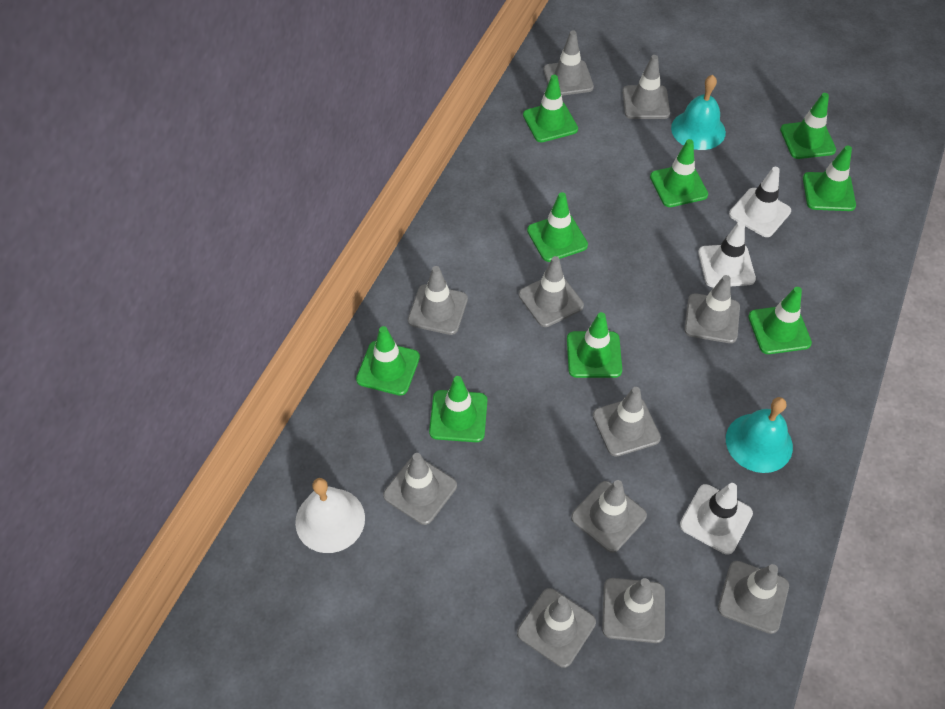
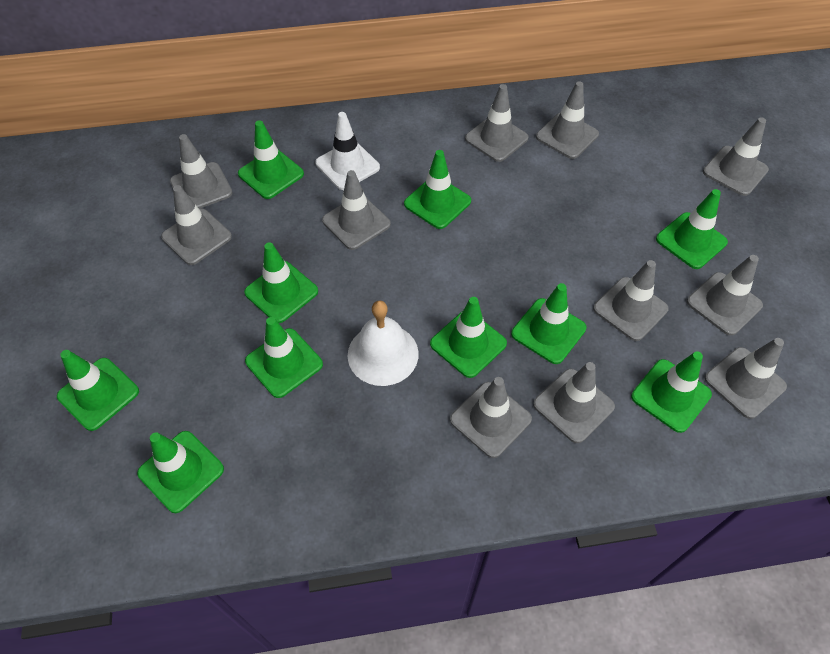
green traffic cone: [356,326,420,396] [429,376,487,442] [523,75,578,142] [527,192,588,262] [567,312,622,378] [650,139,708,207] [748,287,812,354] [780,93,836,159] [803,145,856,211] = 9 -> [57,350,139,431] [137,431,224,513] [238,120,304,199] [244,242,318,323] [245,317,323,398] [404,150,471,229] [430,297,507,378] [511,283,587,364] [631,352,712,433] [656,189,728,269] = 10
turquoise bell: [671,75,726,150] [726,397,793,473] = 2 -> none = 0
white traffic cone: [680,483,753,555] [698,221,756,287] [729,167,791,237] = 3 -> [315,112,380,190] = 1

